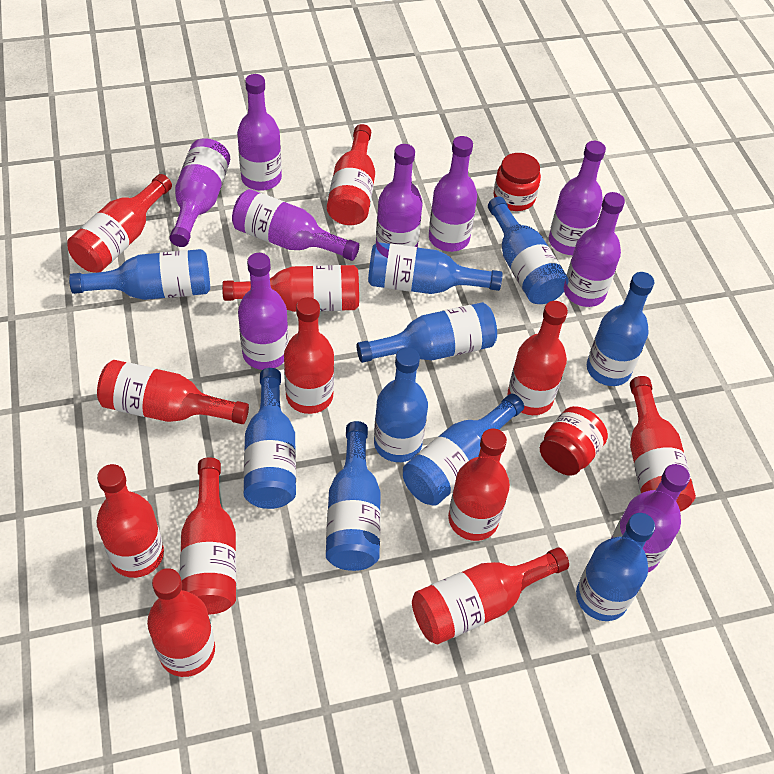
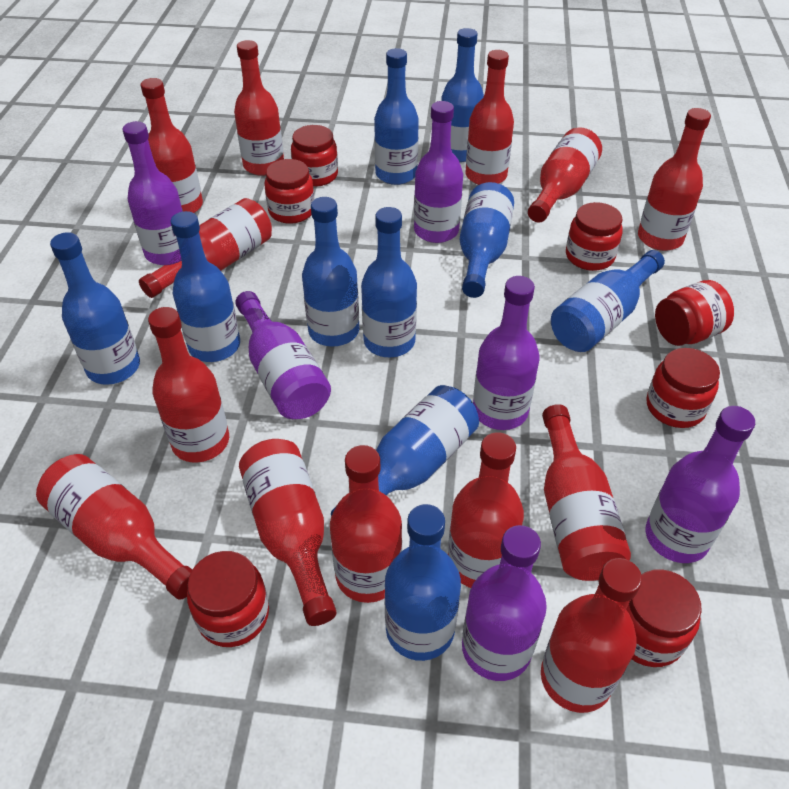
purple bottle: [169,138,230,247] [232,189,359,261] [237,74,282,191] [238,253,289,370] [376,144,423,247] [429,136,477,252] [549,141,606,255] [564,192,625,307] [612,464,690,572] = 9 -> [123,121,183,265] [235,291,331,419] [414,101,463,243] [462,525,547,681] [473,276,540,430] [645,406,755,563] = 6
red bottle: [67,174,172,273] [97,360,249,424] [97,464,164,578] [147,568,215,677] [180,457,236,615] [222,265,359,312] [284,297,334,414] [327,124,375,225] [412,547,569,644] [448,429,510,541] [508,301,568,415] [630,376,696,512] = 12 -> [36,454,192,600] [139,198,272,298] [141,78,203,213] [148,307,229,463] [234,40,284,176] [239,439,337,626] [330,445,402,603] [448,432,524,588] [465,50,514,185] [528,127,602,223] [541,558,642,713] [542,404,631,581] [638,108,711,251] = 13
red jar: [493,153,541,211] [540,406,608,476] = 2 -> [187,551,269,647] [264,159,315,224] [291,125,338,187] [566,202,623,271] [626,569,701,667] [646,348,720,428] [655,280,734,346] = 7

